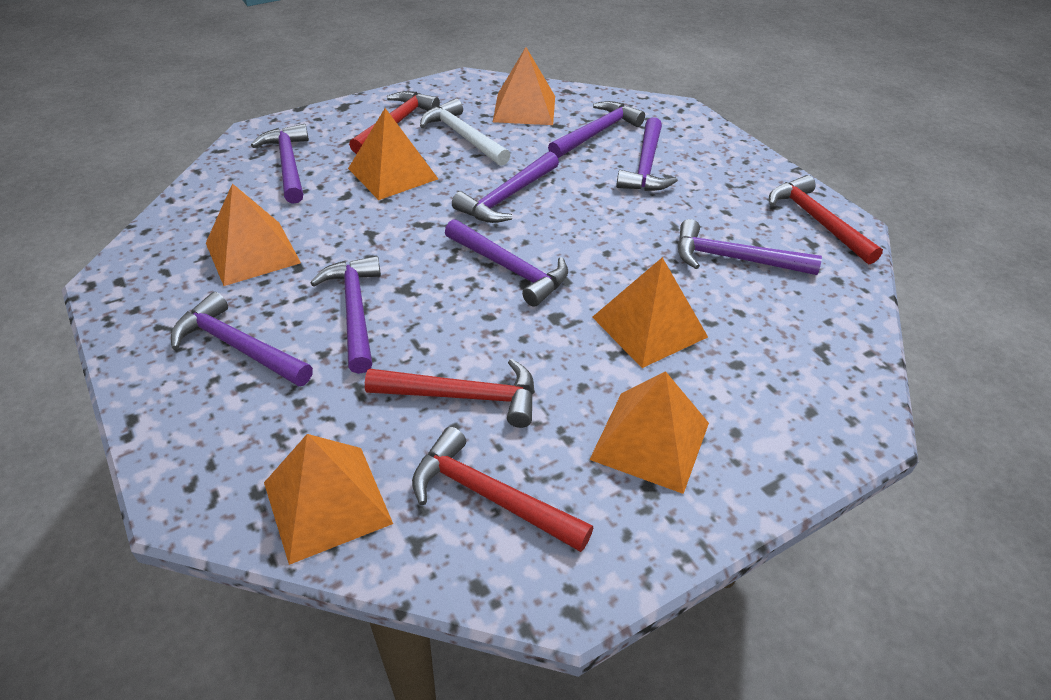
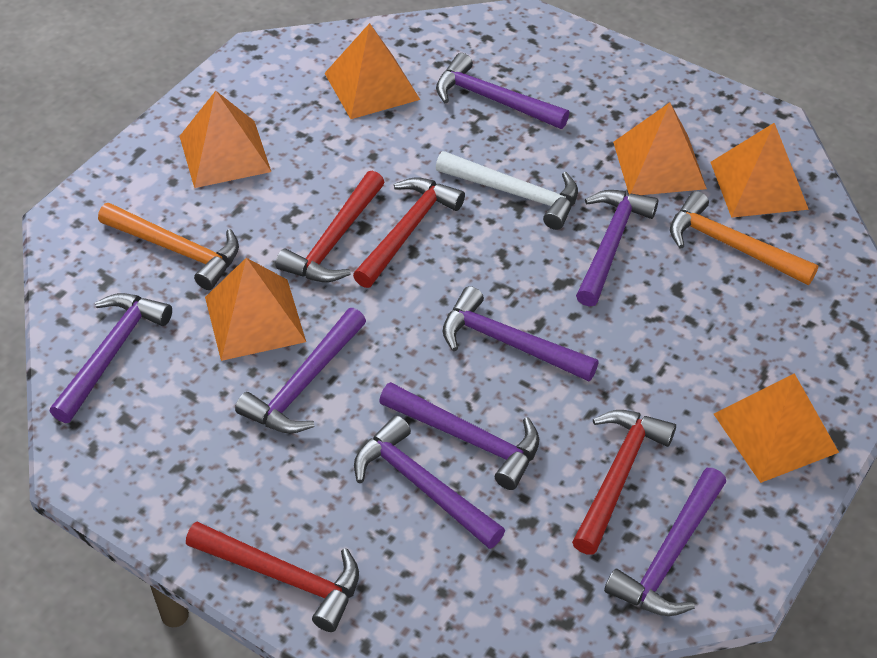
orange hammer: none = 0 -> [98,203,239,290] [670,191,819,285] = 2

